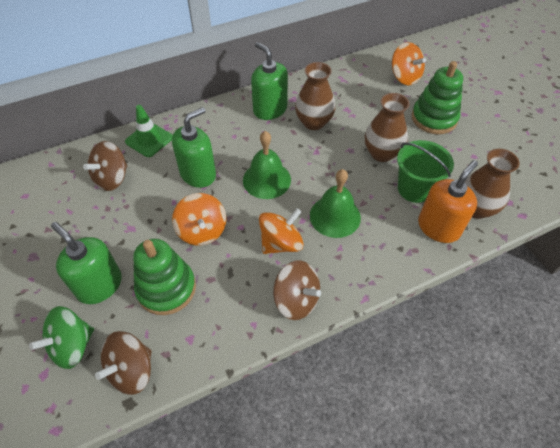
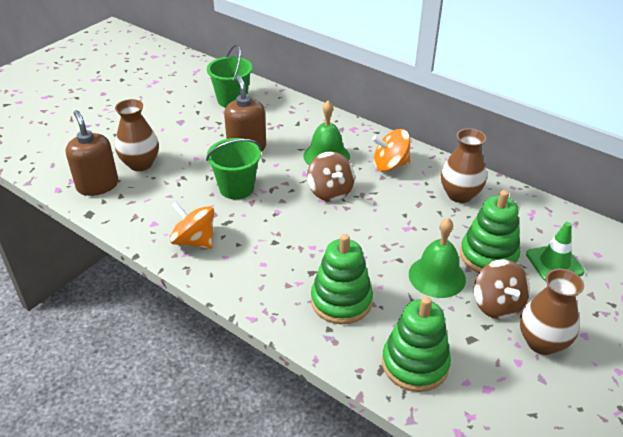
brown soap dispenser: none = 0 -> [65,110,118,196] [224,75,266,152] = 2
brown spinning top: [83,141,127,191] [95,331,152,395] [273,261,321,320] = 3 -> [307,151,355,202] [474,259,530,320] = 2
green bucket: [397,140,454,203] = 1 -> [206,138,261,199] [207,44,253,107] = 2
green soap dispenser: [51,222,122,304] [172,107,216,188] [251,42,288,120] = 3 -> none = 0
green spinning top: [29,306,94,369] = 1 -> none = 0
green stacking toy: [133,239,196,315] [412,61,463,134] = 2 -> [311,234,373,324] [382,296,451,392] [460,190,520,273] = 3
orange soap dispenser: [418,160,478,243] = 1 -> none = 0
orange spinning top: [172,193,226,246] [259,208,304,254] [392,42,426,85] = 3 -> [170,202,214,249] [372,129,410,172] = 2

